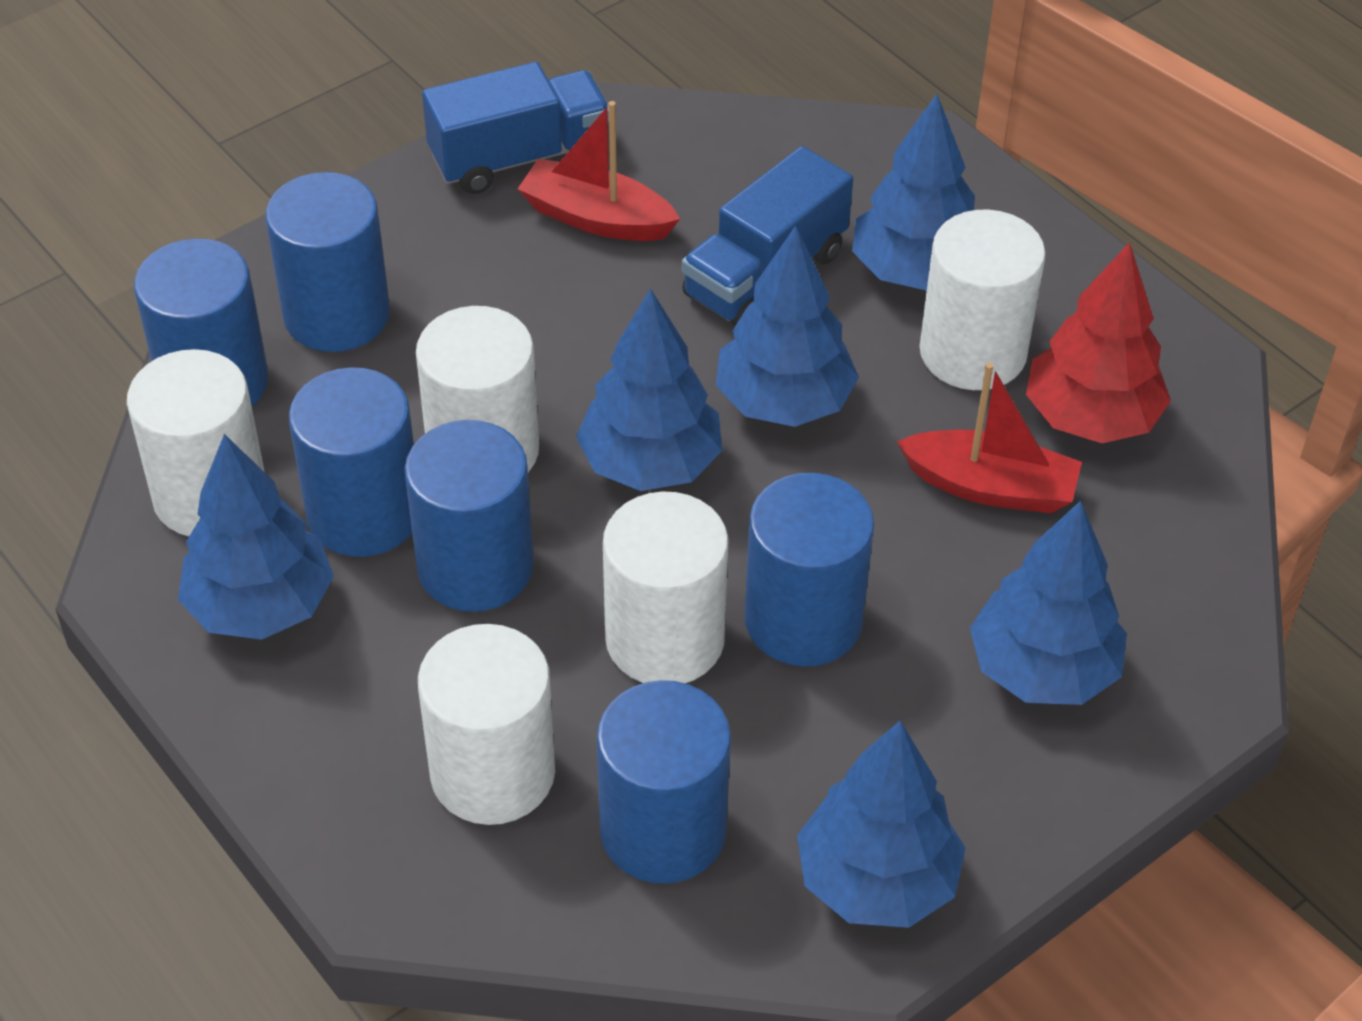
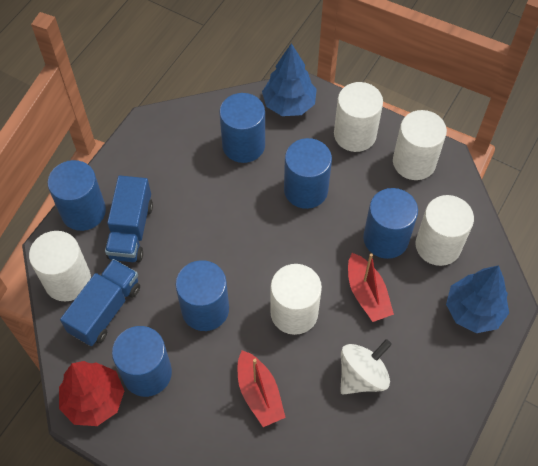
blue tree: [178,434,334,640] [576,288,722,491] [716,226,859,427] [797,720,966,928] [852,94,975,291] [970,501,1127,705] = 6 -> [262,43,317,116] [446,265,509,333] = 2
white spinning top: none = 0 -> [340,339,392,395] = 1

